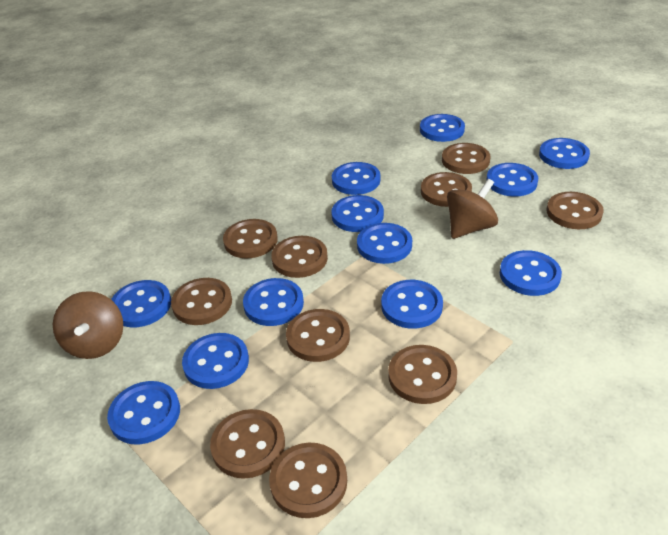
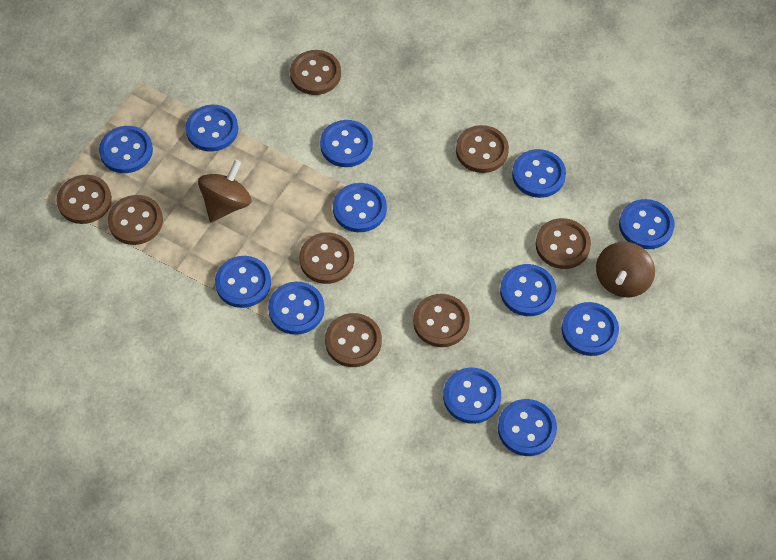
brown button: [171,278,232,325] [210,409,285,479] [223,219,278,258] [269,443,347,518] [271,236,328,278] [286,309,350,362] [388,345,457,404] [421,172,472,207] [442,143,490,174] [547,192,604,229] = 10 -> [56,175,112,224] [108,195,163,245] [290,50,341,95] [299,233,354,284] [325,313,382,367] [413,294,470,347] [456,125,509,173] [536,218,591,269] = 8

